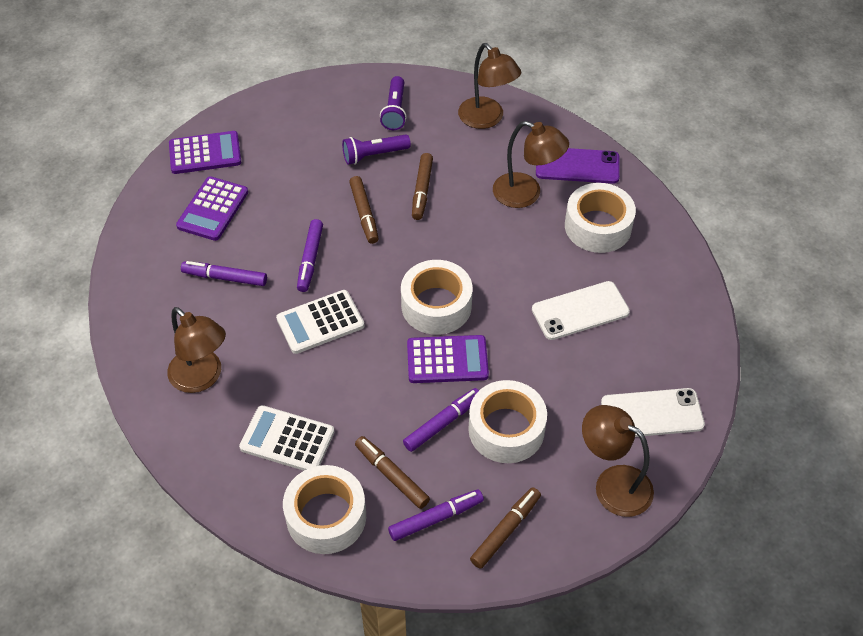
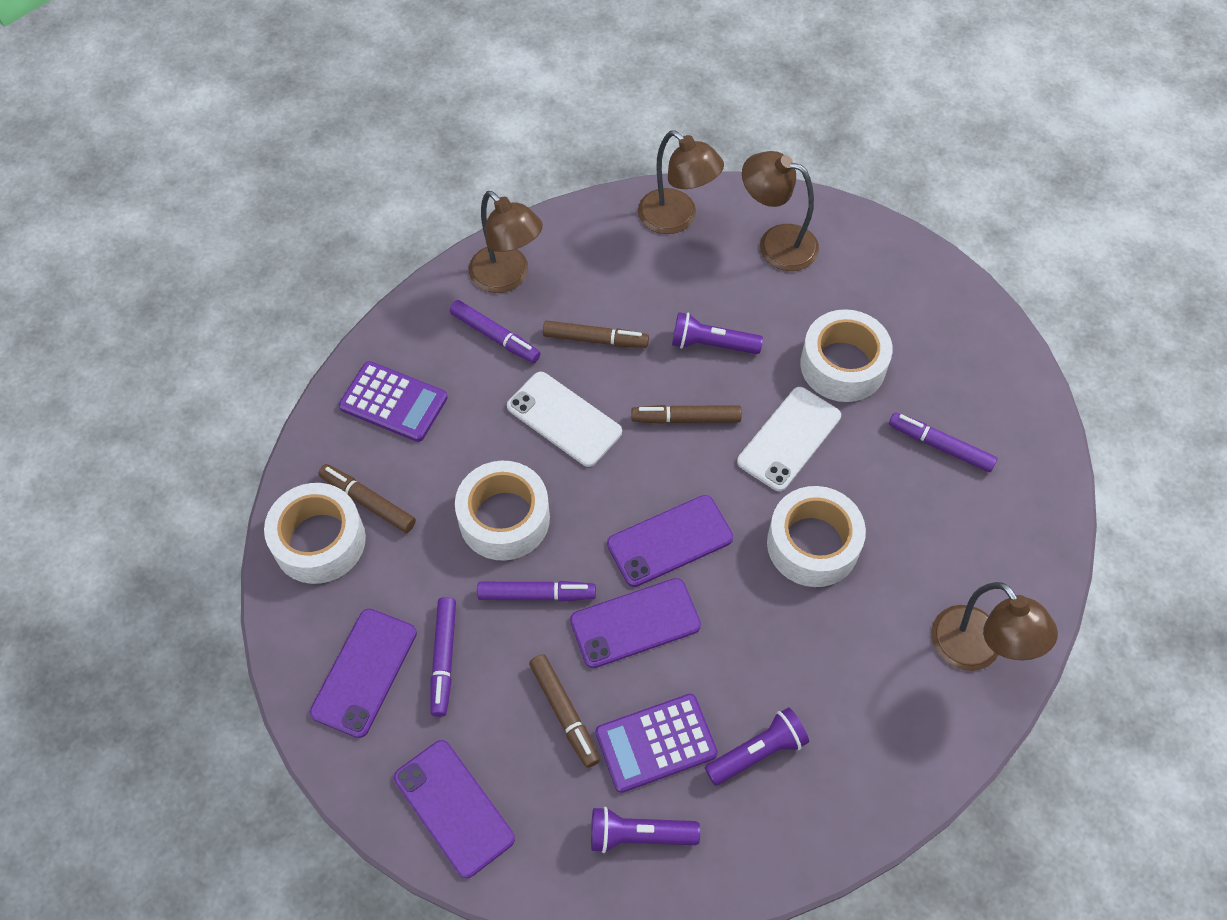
purple calculator: [169,131,241,174] [176,176,248,241] [407,335,489,383] = 3 -> [339,361,448,442] [596,694,718,793] = 2
purple flashlight: [342,135,411,165] [380,76,407,130] = 2 -> [591,807,700,853] [672,312,763,354] [705,707,809,786] = 3
purple phone: [536,148,620,184] = 1 -> [310,609,417,738] [394,740,515,878] [570,578,701,668] [607,495,733,587] = 4
white calculator: [239,405,335,471] [276,290,365,354] = 2 -> none = 0

